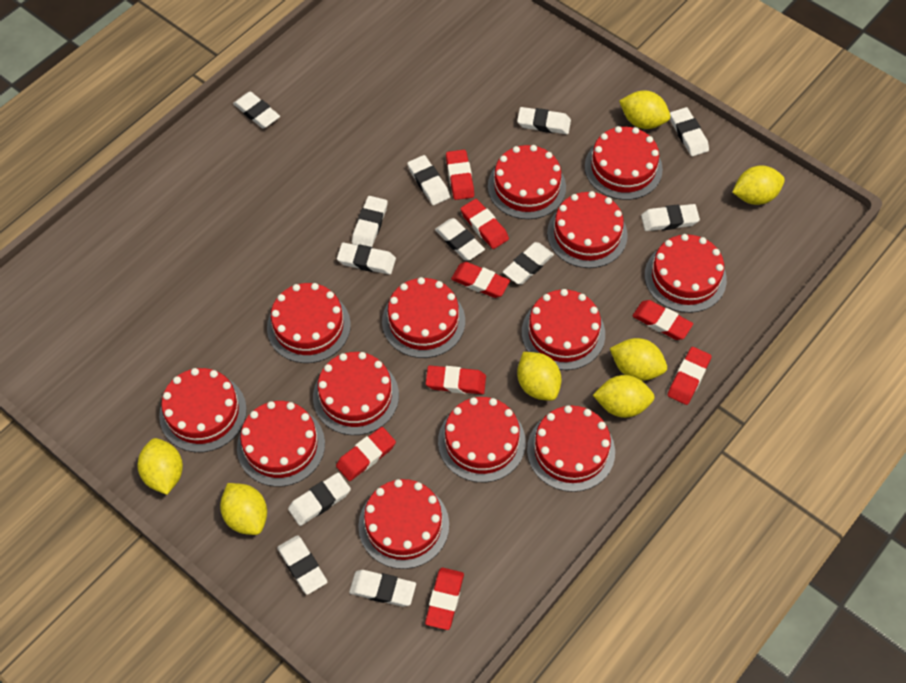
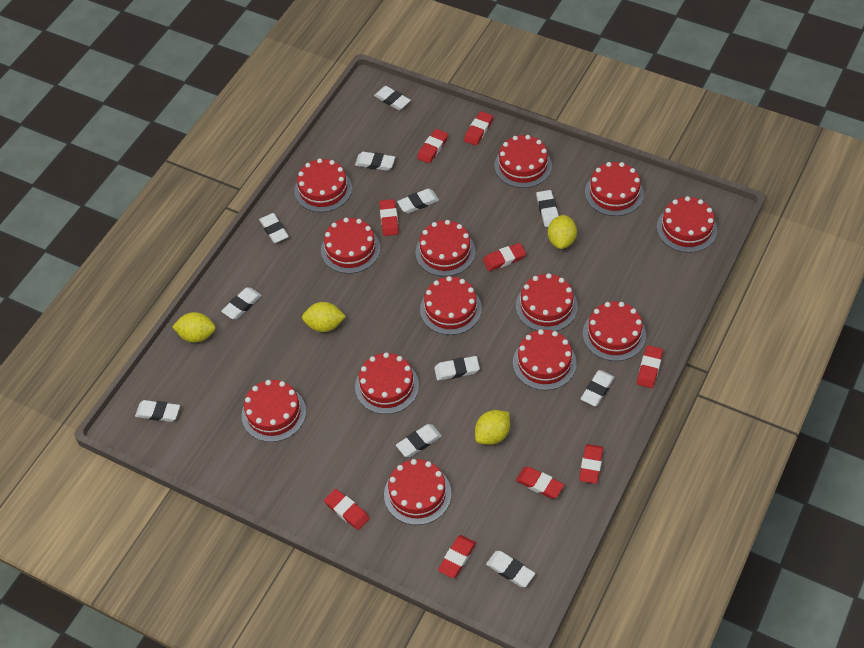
red eraser: [336,427,396,481] [425,567,464,630] [426,366,486,394] [446,150,474,200] [451,262,510,298] [461,199,509,249] [633,300,693,340] [668,347,712,405] = 8 -> [324,489,370,530] [379,199,399,236] [417,129,448,164] [438,535,476,578] [464,111,493,146] [483,243,526,271] [516,467,564,499] [579,444,604,484] [637,345,663,388] = 9
white eraser: [233,91,280,128] [277,535,327,595] [288,472,351,526] [337,243,396,275] [349,570,416,607] [352,196,388,247] [407,155,450,205] [435,218,485,261] [503,242,554,284] [517,107,571,134] [641,204,700,231] [670,107,709,156] = 12 -> [135,400,180,422] [221,287,262,319] [259,213,289,243] [355,152,395,171] [374,86,411,110] [396,424,442,457] [397,189,439,213] [434,356,480,381] [486,551,535,587] [536,190,559,227] [581,370,615,406] = 11
yellow lemon: [138,438,183,495] [220,483,267,535] [517,352,562,401] [593,375,655,418] [610,338,667,381] [619,91,670,129] [732,166,785,205] = 7 -> [172,312,215,343] [302,302,346,332] [475,410,510,445] [548,215,577,249] = 4

